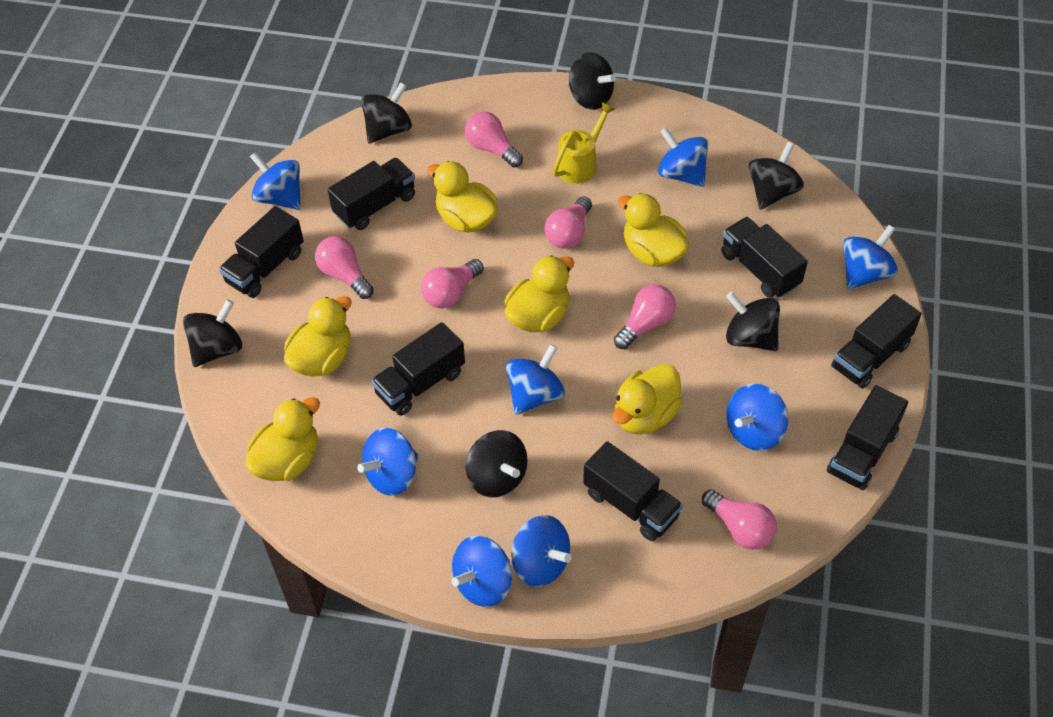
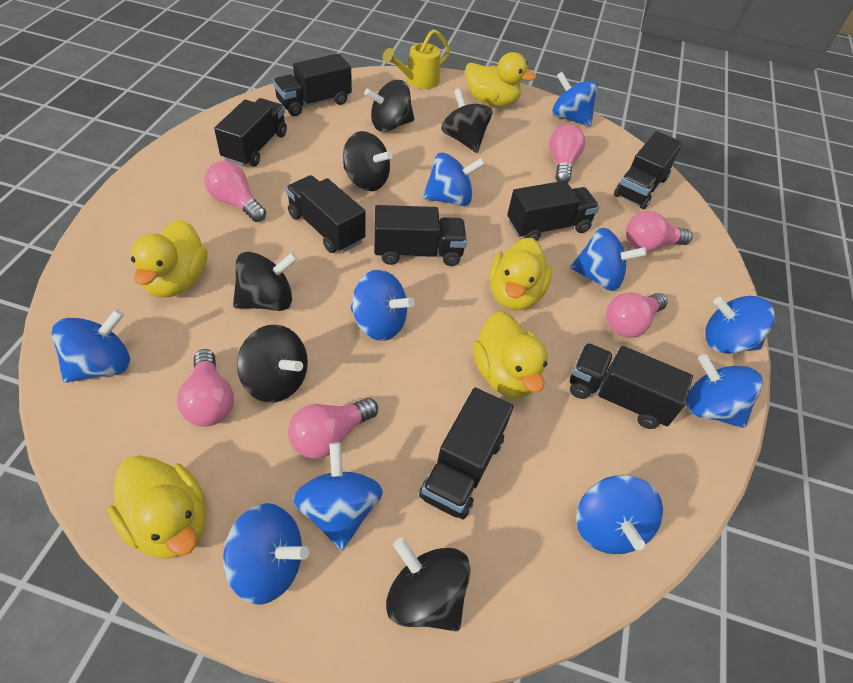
black truck: [219,206,304,298] [328,158,415,230] [371,322,465,416] [583,441,683,541] [722,217,808,298] [827,385,908,490] [831,294,922,389] = 7 -> [214,98,287,167] [273,53,352,116] [286,175,366,253] [374,205,467,266] [419,388,513,519] [507,181,599,241] [570,343,693,429] [614,131,683,209] = 8
blue spinning top: [250,152,301,210] [357,428,418,496] [451,536,512,607] [506,344,565,415] [511,515,572,587] [658,127,708,187] [726,384,788,451] [843,225,898,289] = 8 -> [51,309,130,383] [223,503,309,604] [293,442,383,550] [350,269,415,341] [423,152,485,206] [552,72,598,127] [570,228,647,291] [577,475,663,554] [686,354,763,428] [705,296,775,354] = 10
yellow duck: [245,397,320,481] [284,296,352,377] [427,161,498,233] [505,255,574,332] [612,363,683,435] [618,193,689,267] = 6 -> [108,455,206,559] [131,220,208,297] [465,52,536,107] [473,311,548,398] [489,238,552,311] = 5

